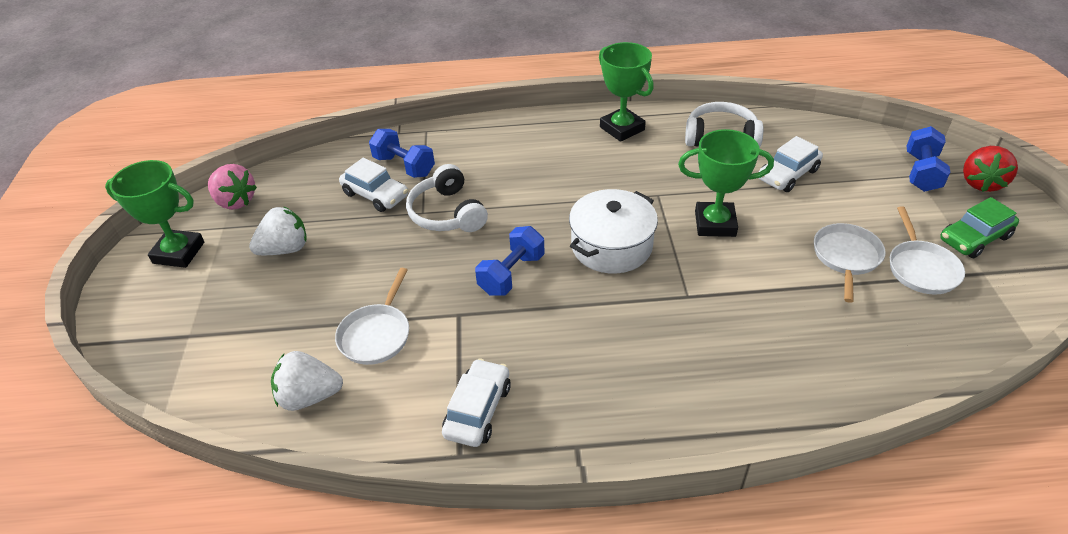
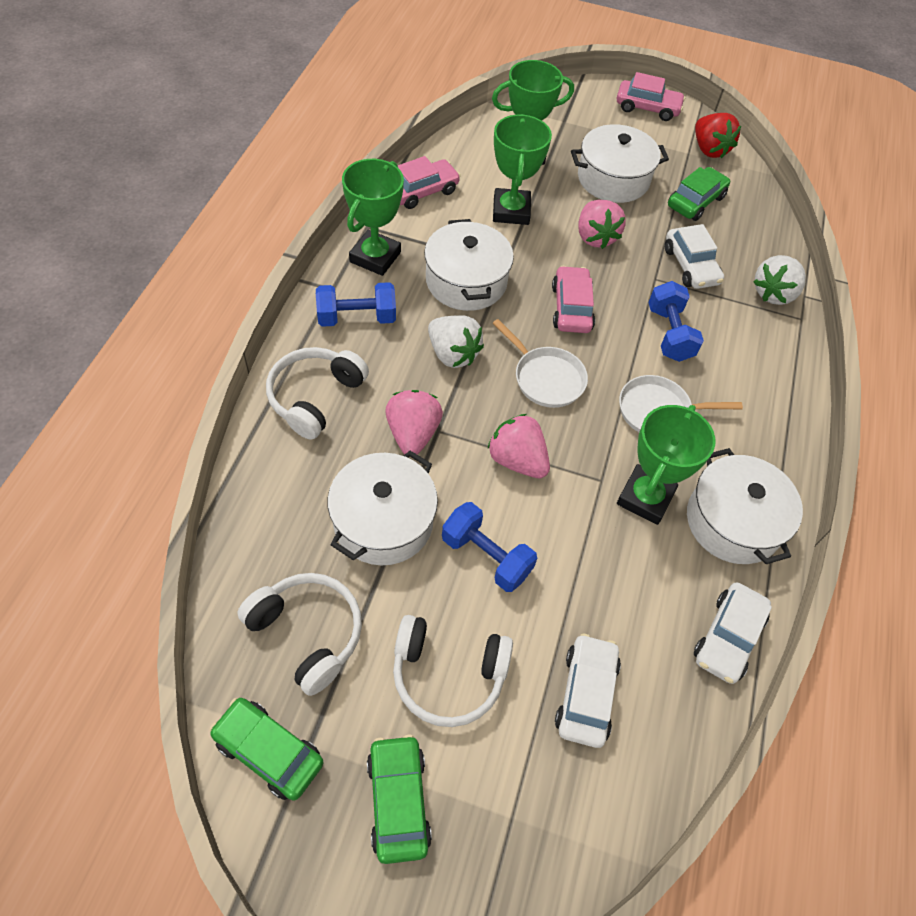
green car: [940,197,1019,258] = 1 -> [210,698,323,801] [367,734,432,864] [668,167,730,221] = 3
green trophy: [105,160,204,268] [599,42,654,142] [678,129,774,237] = 3 -> [342,159,404,276] [492,60,574,165] [493,114,552,225] [617,405,715,525] = 4
pink car: none = 0 -> [398,156,461,209] [552,266,595,333] [617,72,685,121] = 3
pink strawberry: [208,164,257,210] = 1 -> [385,390,443,455] [488,414,550,479] [578,200,626,249] = 3
white headphones: [406,164,488,232] [685,102,763,147] = 2 -> [237,573,362,696] [266,347,369,440] [393,615,513,727] = 3
white pan: [335,268,409,365] [814,223,886,303] [890,206,965,294] = 3 -> [493,319,588,408] [619,375,743,432] = 2
white pot: [569,189,658,274] = 1 -> [327,451,438,565] [424,219,514,311] [571,124,669,203] [687,448,803,564] = 4

